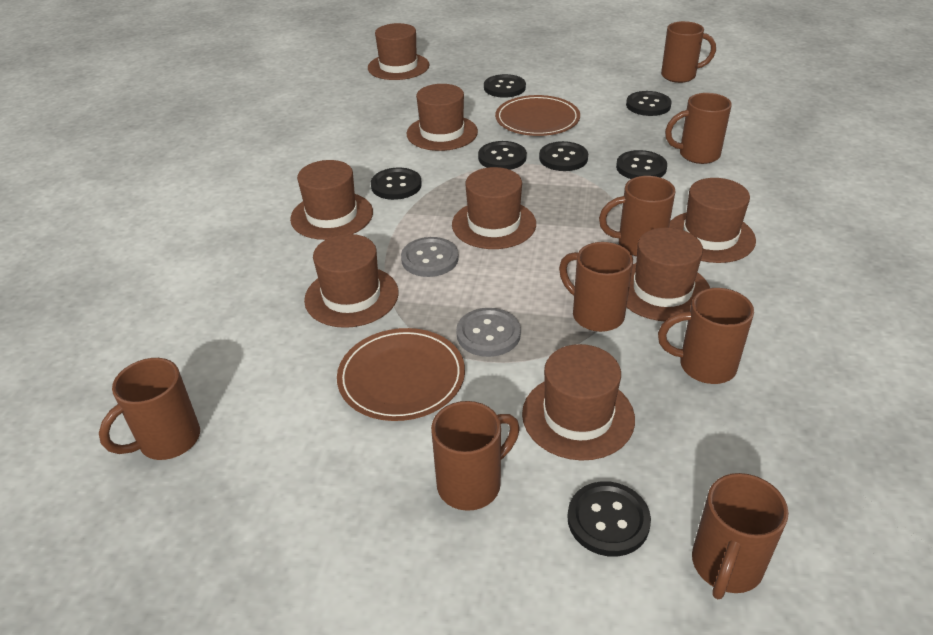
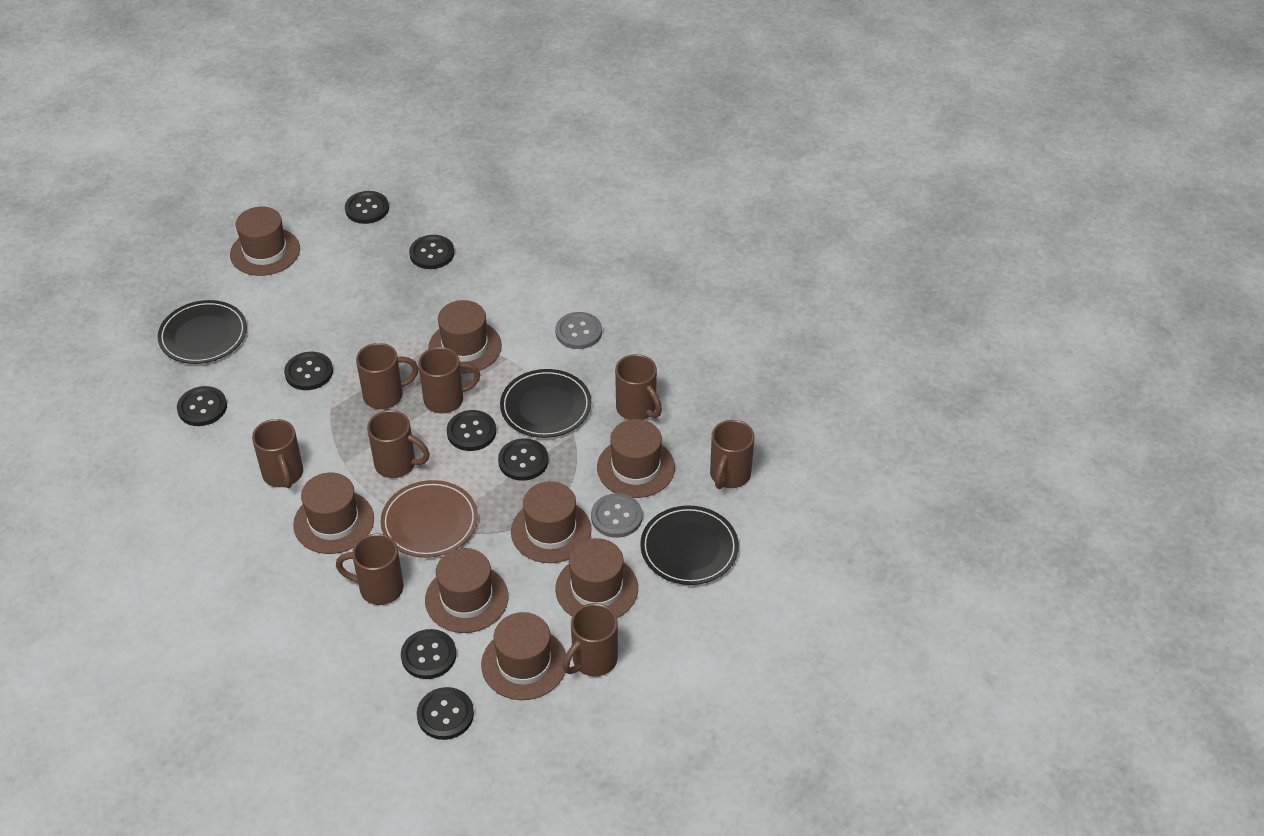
black button: [371,168,422,200] [478,141,527,170] [484,74,526,98] [539,141,588,171] [567,481,651,557] [616,150,667,179] [626,91,672,116] = 7 -> [177,386,227,426] [284,352,333,390] [345,191,389,224] [401,629,456,679] [409,235,454,269] [417,687,474,740] [447,410,496,451] [498,439,548,481] = 8
black plate: none = 0 -> [158,300,247,364] [500,369,592,438] [640,505,739,585] = 3
brown plate: [337,328,465,421] [495,95,580,136] = 2 -> [380,480,478,558] = 1

